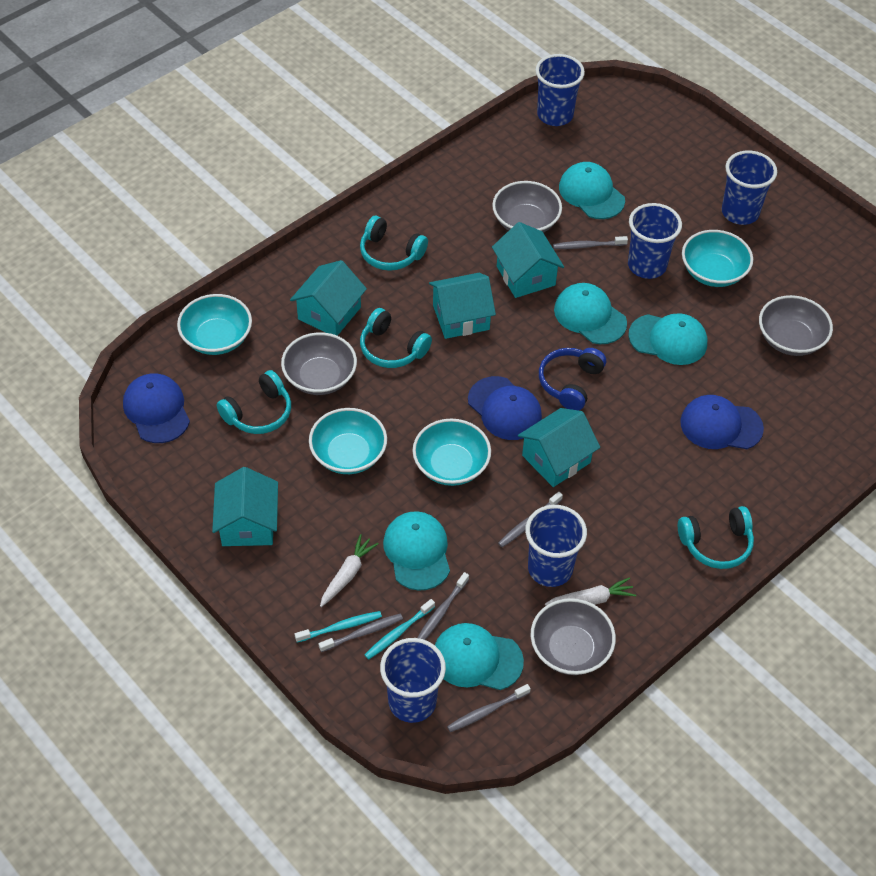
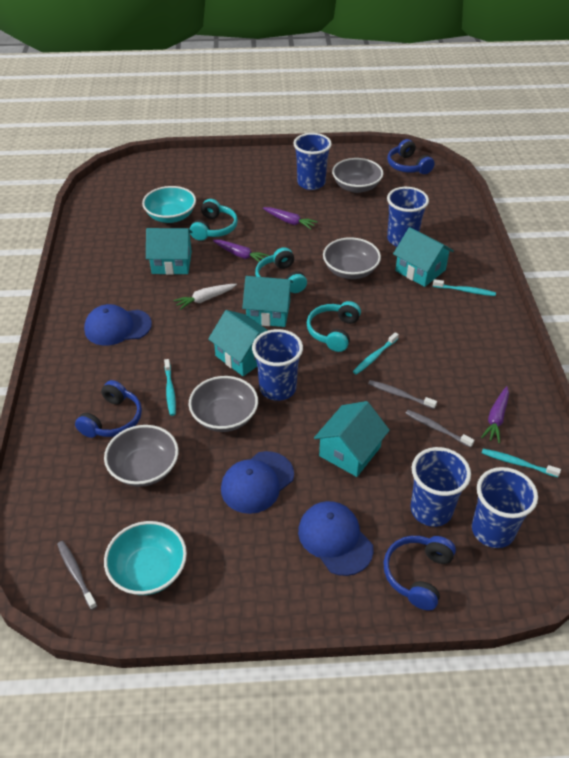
blue headphones: [539,348,606,411] = 1 -> [75,380,142,438] [384,536,456,611] [387,139,434,174] = 3
grey toothbrush: [319,613,403,652] [417,572,469,640] [447,684,531,732] [498,492,563,547] [553,236,628,249] = 5 -> [57,541,97,610] [368,380,437,409] [405,410,474,448] = 3
purple carrot: none = 0 -> [213,240,269,262] [263,207,318,229] [481,386,509,443] = 3
turquoise bowl: [177,294,252,355] [309,408,387,474] [412,419,491,486] [682,230,753,287] = 4 -> [104,521,187,595] [142,186,196,223] = 2
turquoise cap: [383,511,450,591] [435,623,524,690] [554,283,627,344] [559,162,625,219] [628,313,707,365] = 5 -> none = 0
turquoise headphones: [217,370,291,434] [360,216,428,271] [360,308,432,368] [678,506,754,569] = 4 -> [190,199,238,241] [255,247,307,293] [307,301,361,352] = 3
turquoise toothbrush: [295,611,382,642] [365,599,435,660] = 2 -> [164,359,176,416] [353,332,399,375] [433,279,496,296] [482,449,561,477] = 4
white carrot: [320,534,379,607] [545,577,636,605] = 2 -> [173,284,237,310] = 1

